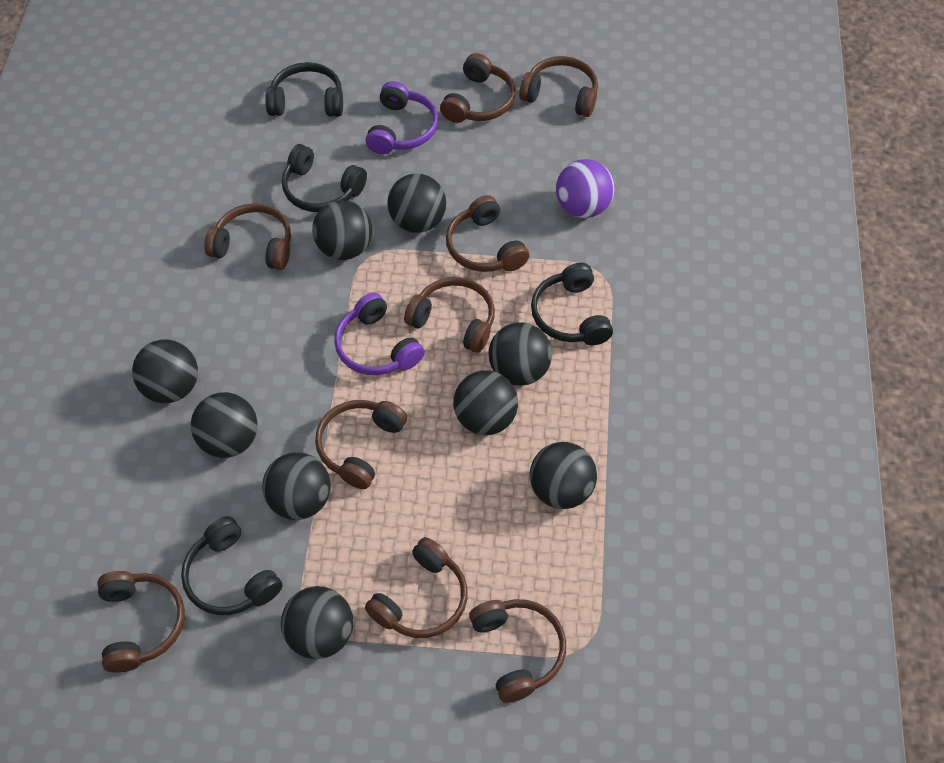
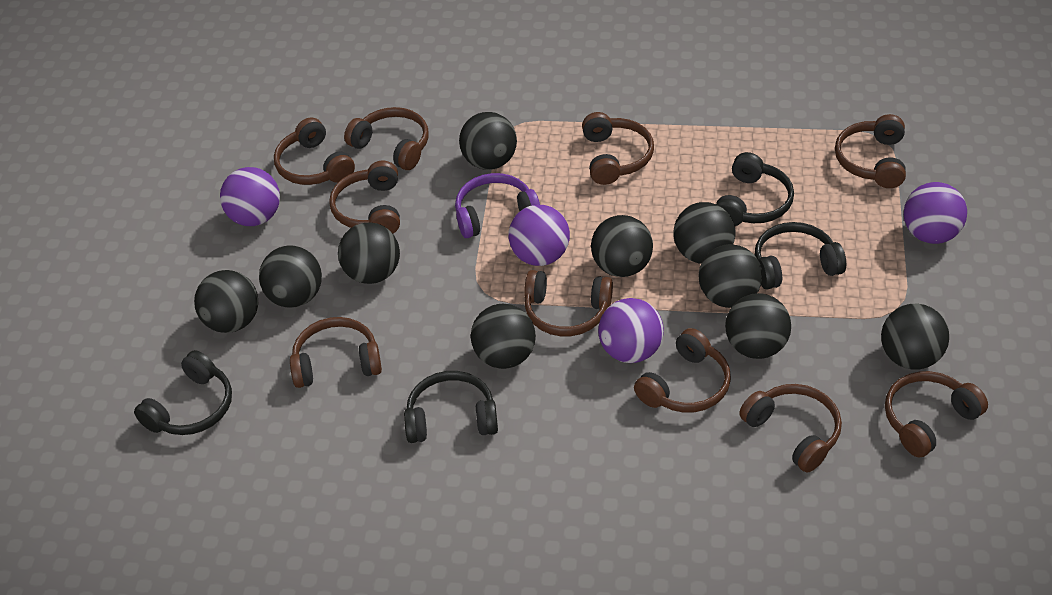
black ball: [132,339,198,403] [191,392,257,458] [262,452,331,520] [281,586,353,659] [312,200,372,260] [387,173,446,233] [453,370,518,435] [489,322,552,386] [530,442,597,509] = 9 -> [194,270,258,333] [259,246,322,308] [338,222,400,284] [459,112,517,170] [471,304,536,369] [591,215,653,277] [674,202,735,264] [699,244,762,308] [725,293,791,359] [881,304,949,370] = 10
brown headphones: [97,571,185,673] [204,203,291,270] [315,400,407,489] [365,537,468,638] [404,277,495,353] [440,53,516,123] [446,195,529,272] [469,599,566,703] [519,56,598,117] = 9 -> [274,117,355,185] [290,317,382,388] [329,161,400,234] [344,107,429,170] [524,270,613,336] [582,112,654,185] [634,328,731,413] [739,384,842,473] [835,114,906,188] [885,371,988,458] = 10
purple ball: [556,159,615,218] = 1 -> [220,167,280,226] [509,205,570,266] [598,298,664,363] [904,182,967,244] = 4
purple headphones: [334,292,425,375] [366,81,438,154] = 2 -> [455,173,540,238] = 1

